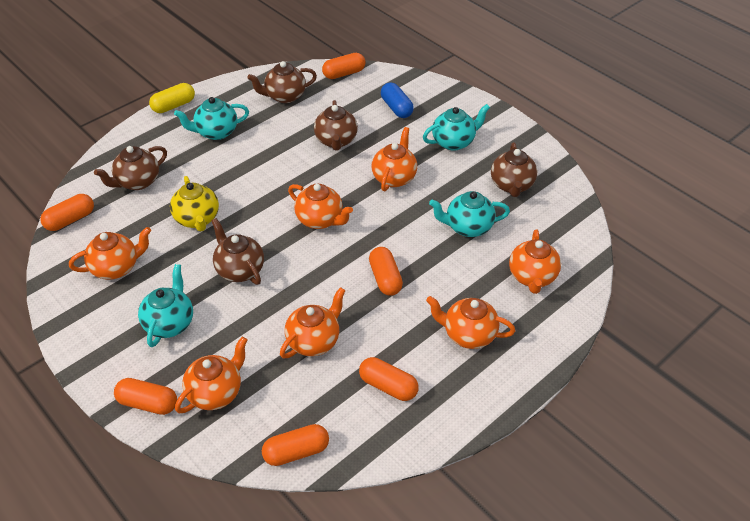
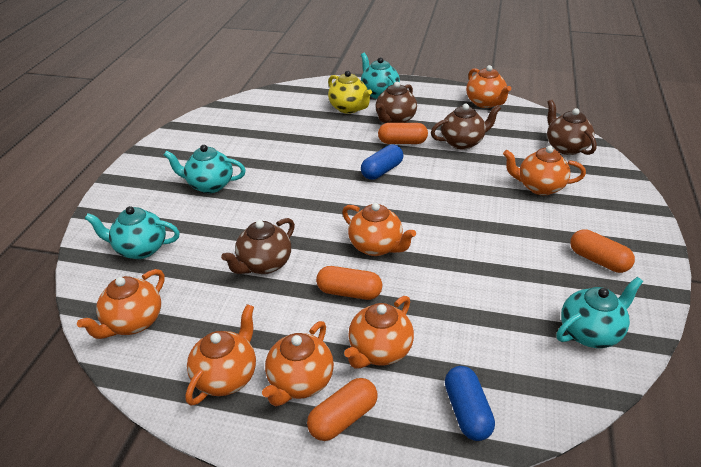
blue capsule: [381,82,414,118] = 1 -> [361,144,403,180] [445,366,495,441] = 2
brown teapot: [94,146,167,190] [211,218,264,285] [247,61,317,103] [314,100,358,151] [491,142,537,197] = 5 -> [221,218,295,274] [375,82,417,123] [431,104,501,150] [547,100,597,155] = 4
orange capsule: [40,194,94,231] [114,378,177,415] [262,424,329,466] [322,53,365,79] [359,357,419,401] [369,247,403,296] = 6 -> [307,378,377,441] [316,266,382,300] [378,123,428,144] [570,229,635,273] = 4
yellow capsule: [149,83,195,113] = 1 -> none = 0

